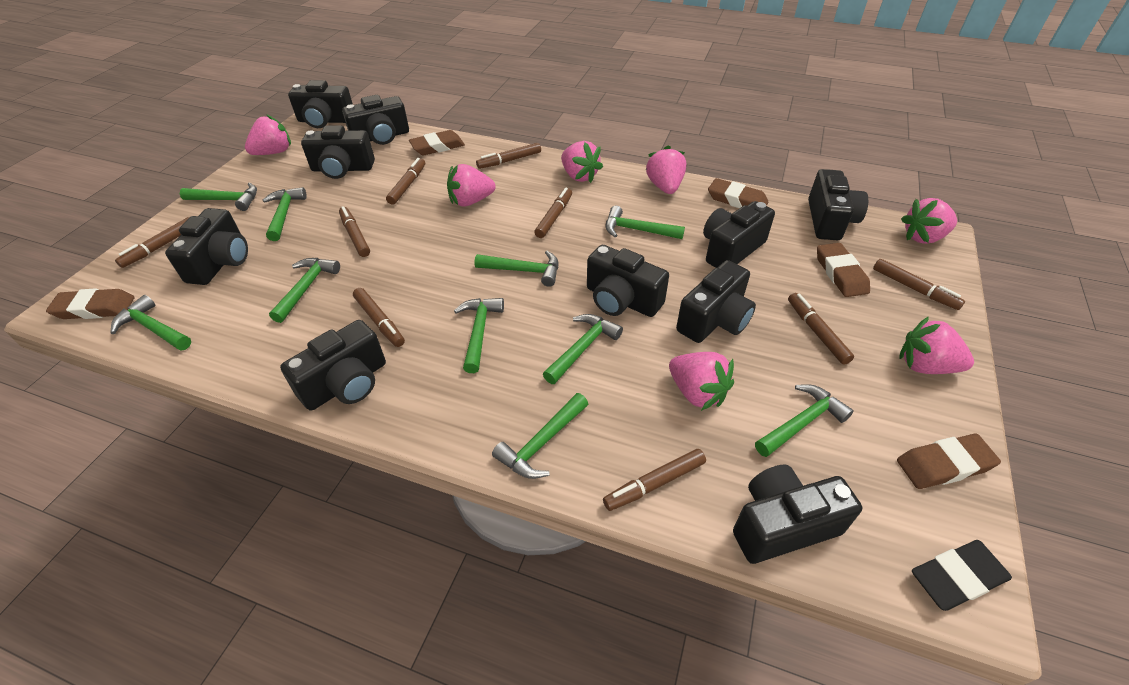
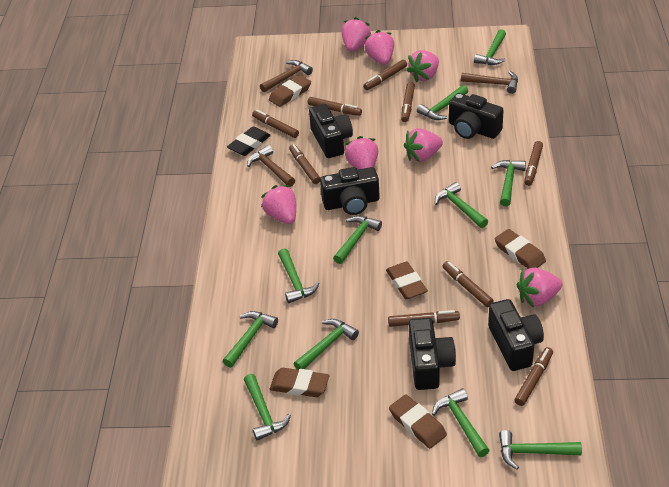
black camera: [165,208,248,285] [280,320,386,411] [288,80,353,128] [301,125,375,179] [342,95,409,145] [587,245,669,317] [676,260,756,343] [703,201,775,268] [733,465,862,564] [808,169,868,240] = 10 -> [309,104,353,158] [320,167,380,215] [409,318,456,390] [449,93,504,139] [488,299,544,371] = 5
brown hammer: none = 0 -> [247,145,295,187] [260,60,313,92] [461,71,518,94] = 3
green hammer: [110,295,191,351] [180,182,257,211] [263,187,307,241] [269,258,340,323] [454,298,504,373] [474,251,558,287] [492,393,588,479] [543,314,623,384] [605,206,685,239] [755,384,854,457] = 10 -> [223,311,278,368] [244,374,291,440] [278,248,320,303] [294,319,359,370] [333,216,382,264] [417,85,468,120] [432,388,490,457] [435,182,488,228] [474,29,506,65] [491,160,526,207] [499,430,582,470] = 11

